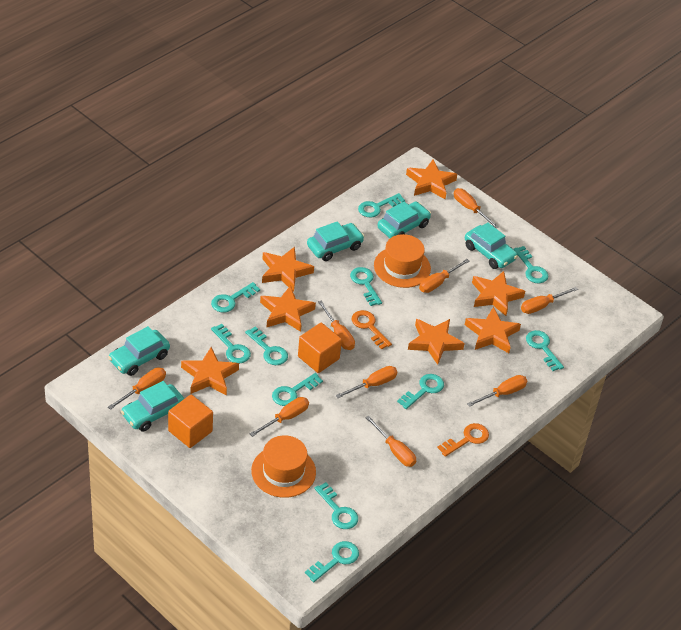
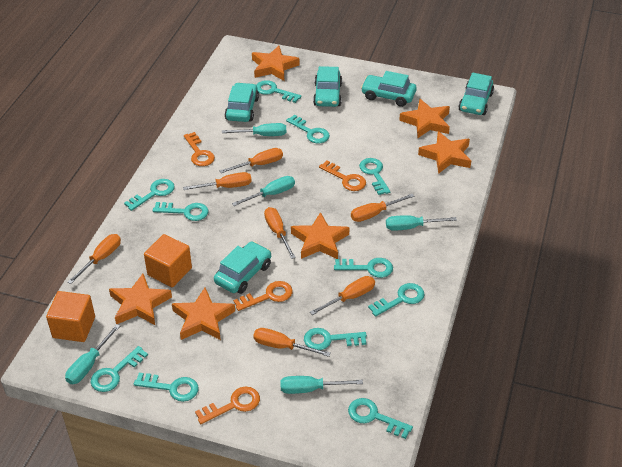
orange hat: [251,435,316,498] [374,234,431,288] = 2 -> none = 0
orange key: [352,310,392,350] [437,423,489,457] = 2 -> [184,132,215,166] [195,387,260,424] [233,281,293,311] [319,160,366,191] = 4
orange screwdriver: [108,368,166,410] [250,397,309,437] [318,301,355,350] [336,366,397,398] [366,416,416,467] [419,259,469,293] [454,188,499,228] [467,375,527,407] [521,287,578,314] = 9 -> [68,234,121,284] [183,172,252,190] [219,148,283,173] [253,328,330,357] [264,207,296,259] [310,276,375,315] [351,194,414,222] = 7
orange star: [181,347,239,396] [260,285,316,332] [262,247,314,292] [406,160,457,199] [408,319,465,365] [465,307,521,353] [472,271,525,316] = 7 -> [109,274,172,325] [172,288,235,340] [252,45,299,81] [291,212,350,259] [399,99,450,138] [418,131,471,174] = 6
turquoise screwdriver: none = 0 -> [65,324,120,384] [222,123,286,136] [232,176,295,206] [280,376,363,394] [386,215,457,231] = 5

